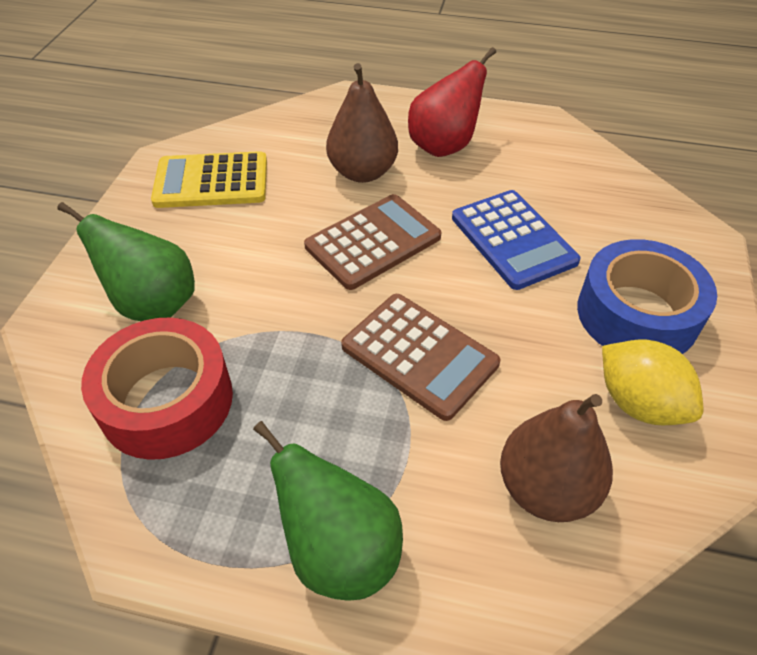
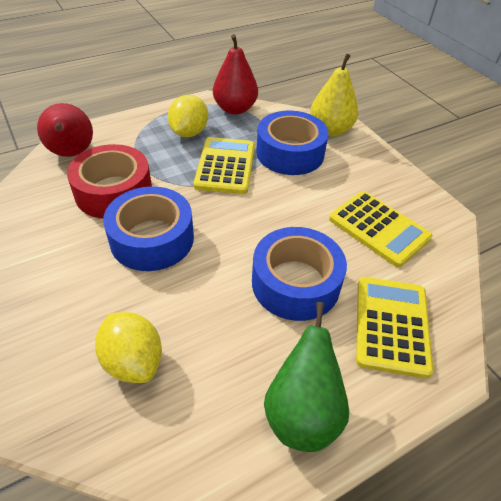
blue calculator: [452,190,581,290] = 1 -> none = 0
blue tape: [577,239,717,354] = 1 -> [103,186,194,271] [252,227,347,321] [256,111,328,175] = 3
brown calculator: [304,194,441,290] [341,294,500,421] = 2 -> none = 0
brown pear: [326,63,398,183] [500,394,613,522] = 2 -> none = 0
green pear: [57,202,195,321] [253,421,403,601] = 2 -> [264,302,349,452] = 1
red pear: [408,47,496,157] = 1 -> [37,103,93,157] [213,34,258,115] = 2
yellow calculator: [151,151,267,208] = 1 -> [194,137,255,194] [329,191,432,267] [356,277,433,378] = 3
yellow lemon: [602,340,703,425] = 1 -> [95,312,162,383] [168,95,208,137] = 2
yellow pear: none = 0 -> [310,53,358,136] = 1

